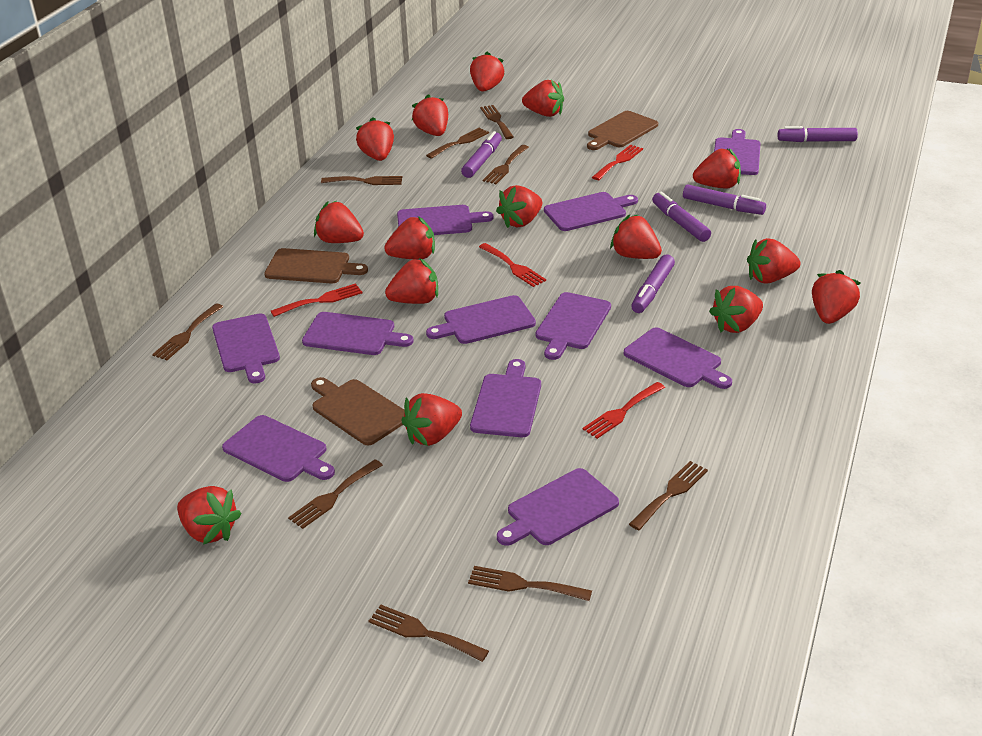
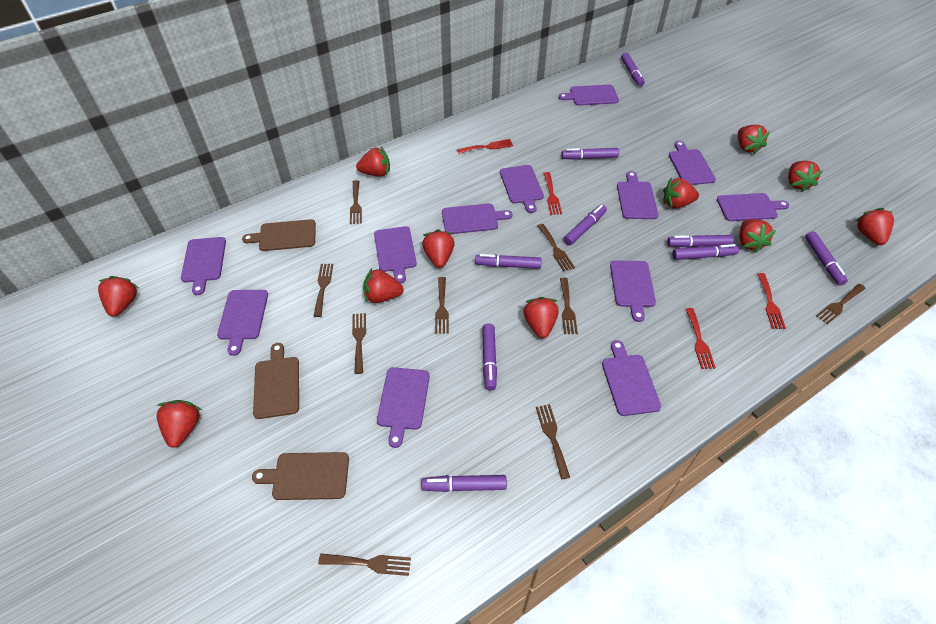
purple cutting board: [212,313,280,384] [222,415,335,482] [302,312,414,355] [397,205,493,235] [426,295,536,344] [470,359,541,437] [497,468,619,546] [536,292,611,360] [544,192,638,231] [624,328,732,389] [714,129,761,175] = 11 -> [181,237,226,295] [217,290,268,356] [374,226,417,283] [377,367,430,448] [442,203,512,234] [500,165,544,213] [559,84,619,106] [602,340,661,416] [610,261,656,322] [617,171,658,219] [669,141,716,185] [717,193,789,221] = 12
purple marker: [461,131,502,178] [631,255,675,313] [652,192,711,242] [683,184,766,215] [778,126,858,142] = 5 -> [422,475,507,492] [475,254,541,269] [482,323,497,391] [561,148,619,160] [564,204,607,245] [621,53,645,86] [667,235,734,247] [672,244,739,260] [805,231,848,285] = 9
red strawberry: [177,486,242,545] [314,201,364,243] [356,117,394,161] [384,216,435,260] [385,258,438,304] [401,393,462,446] [412,94,448,136] [470,52,505,92] [496,185,542,228] [522,80,564,117] [610,215,662,259] [693,148,741,189] [709,286,763,333] [747,238,800,284] [812,270,861,324] = 15 -> [98,276,139,317] [157,400,201,448] [356,147,390,177] [363,268,404,303] [422,229,455,268] [523,297,559,338] [663,177,699,208] [738,125,770,154] [739,219,776,253] [788,161,823,192] [856,208,894,245] = 11

